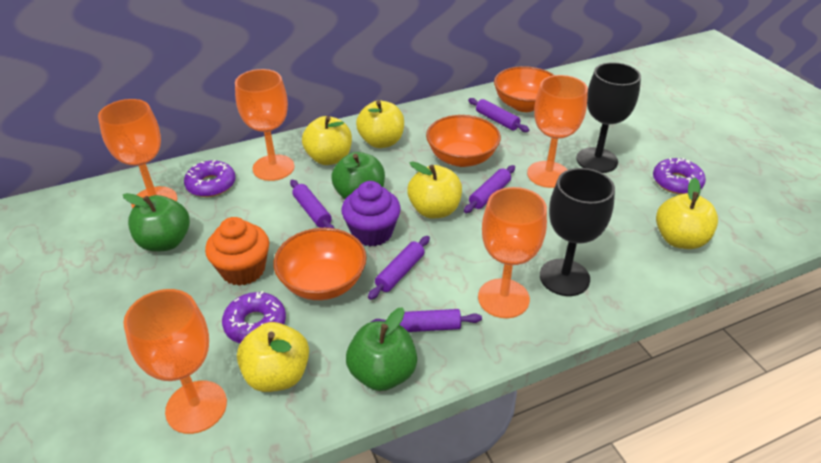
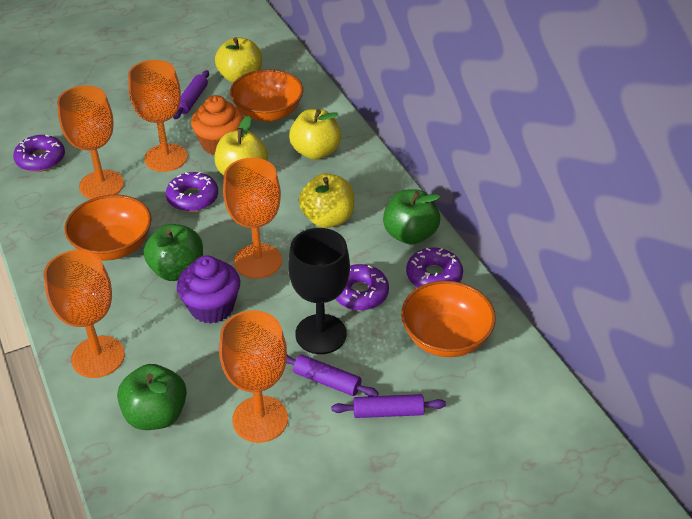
black goblet: [540,168,615,296] [576,62,641,173] = 2 -> [288,228,350,354] = 1
purple donut: [184,160,236,197] [222,291,286,343] [653,158,706,194] = 3 -> [13,135,65,172] [166,172,218,212] [335,264,389,311] [406,248,463,287] = 4
purple rolling pin: [290,180,335,229] [368,236,430,300] [371,309,482,332] [464,165,515,213] [468,98,529,132] = 5 -> [173,70,209,119] [286,354,379,396] [331,394,446,418] = 3
yellow apple: [237,322,309,392] [302,116,352,165] [356,100,404,148] [407,161,462,218] [656,178,718,249] = 5 -> [215,37,262,83] [215,116,268,175] [289,109,341,160] [299,173,354,228] = 4

